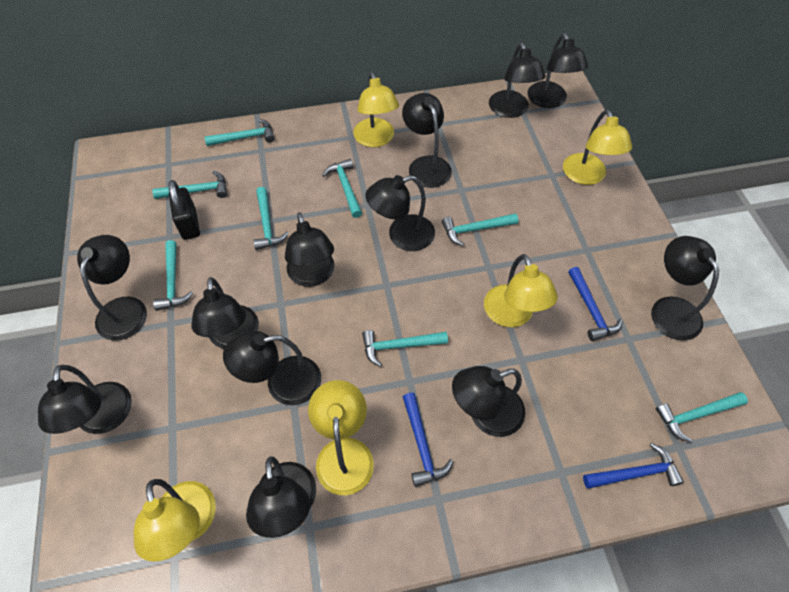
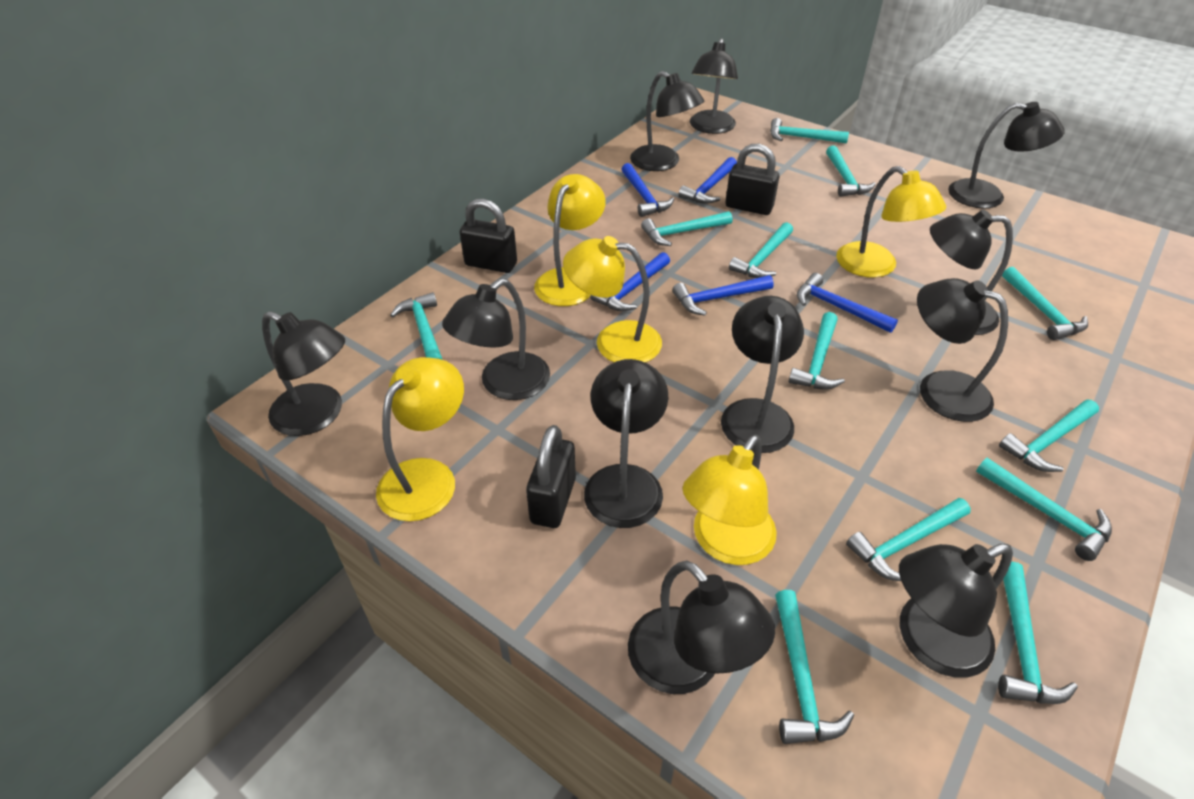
black lamp: [38,365,132,434] [77,235,147,341] [191,277,259,349] [223,330,321,405] [246,456,316,538] [285,212,335,287] [365,175,435,251] [402,93,452,188] [452,366,525,437] [489,43,546,118] [528,33,588,108] [651,236,719,341] = 12 -> [262,311,345,436] [442,279,550,400] [584,359,668,528] [628,560,775,694] [630,71,704,171] [690,38,738,134] [721,296,804,453] [899,544,1013,678] [917,278,1008,422] [930,210,1013,335] [948,102,1065,208] = 11
black padlock: [168,180,200,240] = 1 -> [459,199,517,273] [526,425,576,528] [725,144,780,215] = 3
blue hammer: [403,393,453,487] [568,267,623,341] [583,443,684,489] = 3 -> [590,252,670,311] [621,163,674,217] [672,275,774,316] [678,157,737,204] [797,273,898,333] = 5
turquoise hammer: [152,171,227,199] [153,240,193,311] [204,119,275,146] [253,187,289,250] [322,159,362,218] [362,330,448,367] [442,213,518,246] [656,392,748,443] = 8 -> [390,292,443,360] [641,211,733,246] [729,222,793,278] [770,118,849,143] [775,590,854,744] [788,312,845,390] [826,145,876,197] [846,498,971,581] [976,458,1112,561] [998,562,1078,704] [999,399,1099,472] [1002,267,1088,340] = 12

